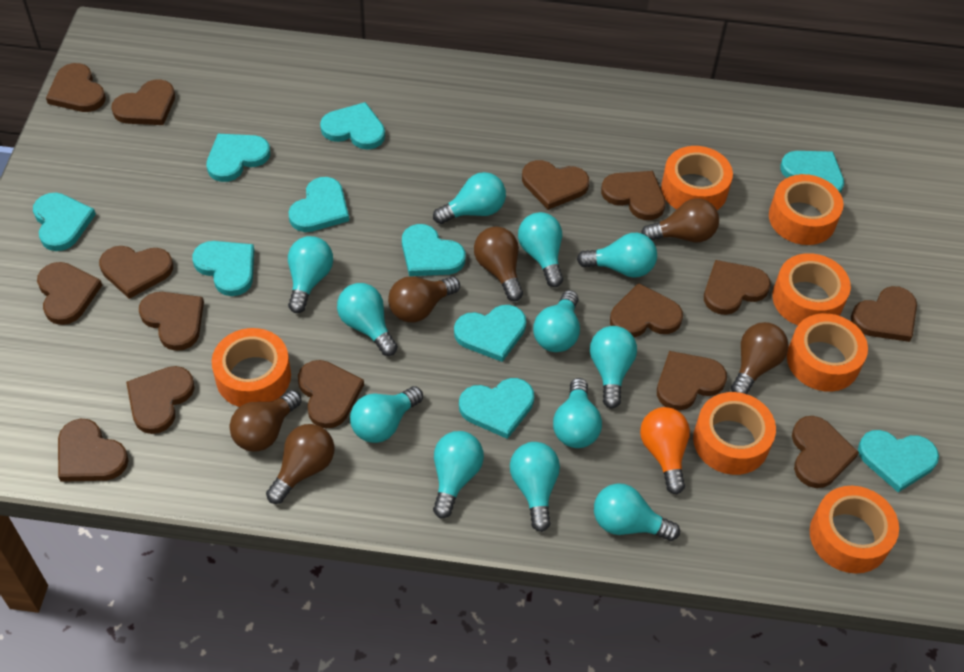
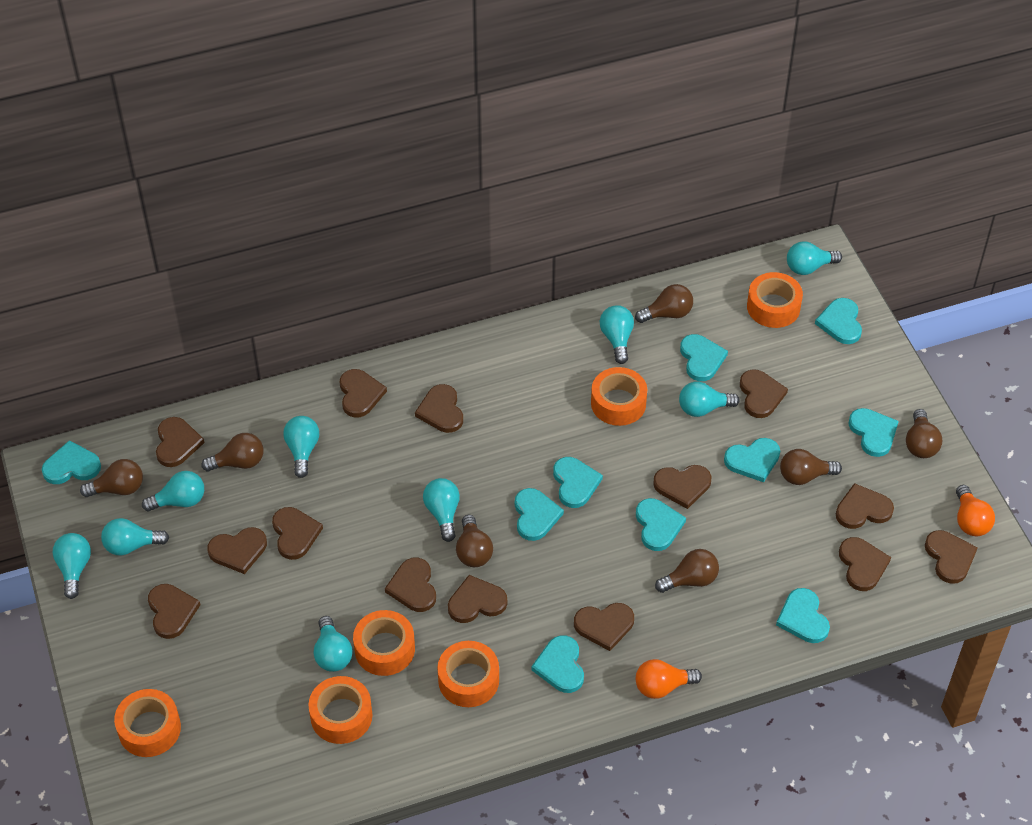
brown heart: [37,262,102,325] [46,63,106,112] [58,419,129,482] [99,246,173,299] [112,79,175,125] [126,366,195,434] [139,292,204,351] [298,360,364,429] [522,160,589,210] [601,171,666,220] [610,283,683,337] [657,351,727,411] [704,260,771,315] [792,416,859,488] [851,286,917,342] = 15 -> [148,584,200,639] [156,417,205,467] [207,527,267,574] [272,507,323,560] [340,369,387,417] [385,558,436,612] [415,384,463,433] [448,575,507,623] [574,603,634,651] [654,465,711,509] [740,369,788,418] [836,483,894,529] [839,537,891,591] [925,530,978,584] = 14
brown light bulb: [230,390,302,452] [266,424,334,504] [388,276,460,322] [474,227,523,301] [641,198,719,242] [731,322,789,395] = 6 -> [80,459,143,497] [201,433,263,471] [456,515,493,567] [635,284,693,323] [655,549,719,593] [780,449,842,485] [906,409,942,458] = 7
orange light bulb: [640,407,690,494] = 1 -> [636,659,702,699] [956,485,995,536] = 2
orange tape: [212,328,291,407] [661,146,733,210] [693,392,776,475] [769,174,844,245] [772,253,851,325] [787,313,868,392] [810,486,899,574] = 7 -> [114,689,181,757] [308,676,372,744] [353,610,415,676] [437,641,499,707] [591,367,647,426] [747,272,803,328] = 6
turquoise light bulb: [288,236,333,313] [337,283,398,356] [350,386,423,443] [433,172,506,224] [433,431,484,518] [510,442,560,532] [518,212,563,287] [533,290,580,352] [553,378,602,448] [577,233,657,278] [590,326,637,409] [594,483,680,541] = 12 -> [53,533,91,599] [101,518,169,556] [142,471,204,511] [283,416,319,478] [314,616,352,672] [423,478,460,542] [600,305,634,364] [679,381,740,417] [787,241,842,275] = 9

